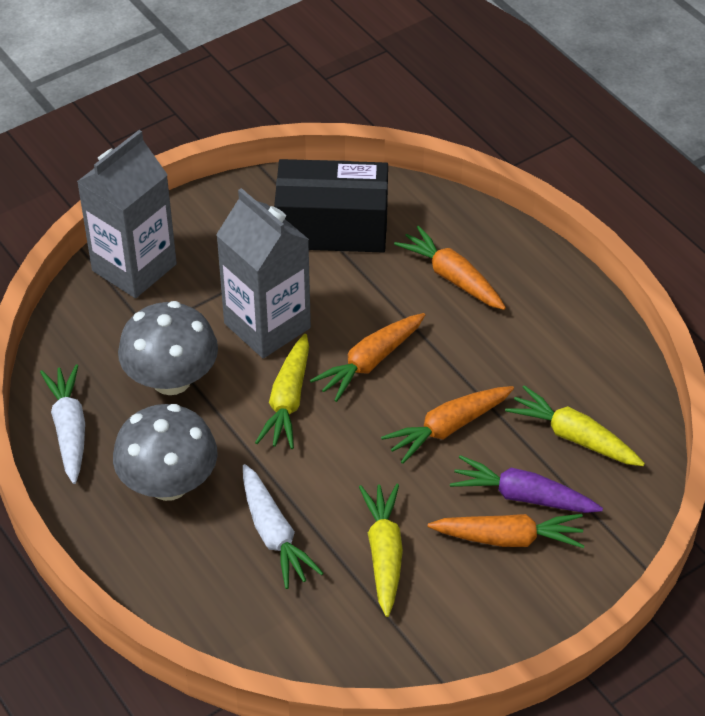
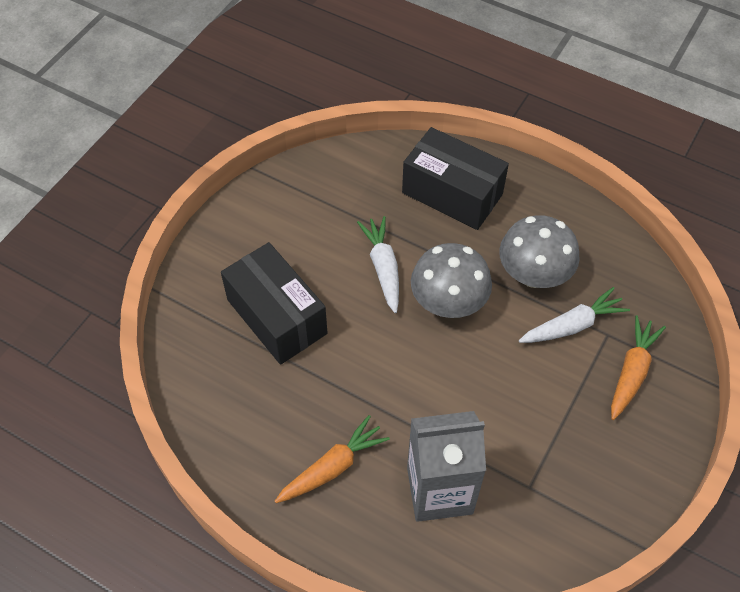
black box: [274,159,388,253] = 1 -> [221,242,327,365] [402,127,509,230] = 2
grey carton: [77,130,177,298] [216,188,311,358] = 2 -> [407,411,486,522] = 1
orange carrot: [310,313,425,402] [381,386,514,464] [394,226,506,310] [428,514,585,548] = 4 -> [275,415,390,503] [611,315,666,420] = 2
purple carrot: [450,455,603,513] = 1 -> none = 0
yellow carrot: [255,334,309,449] [359,484,403,617] [505,385,645,466] = 3 -> none = 0

